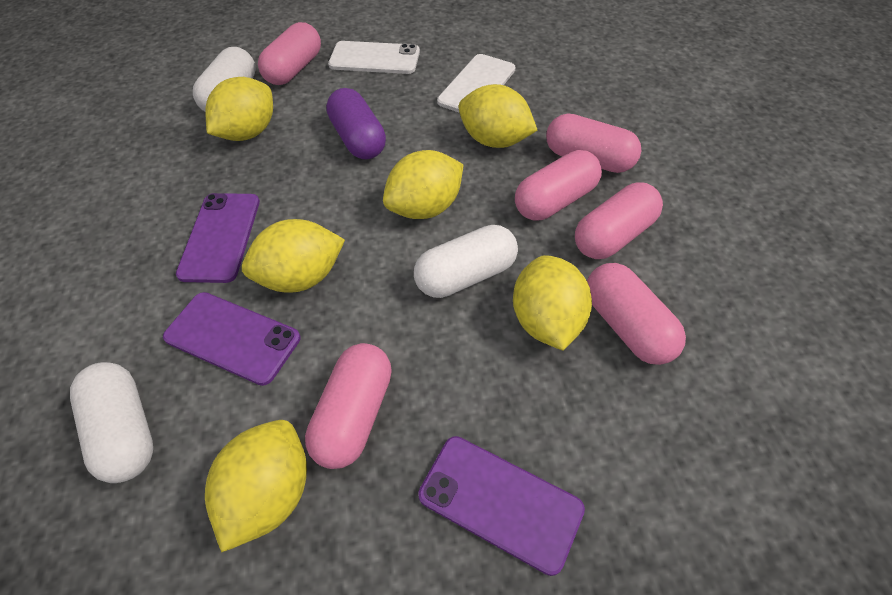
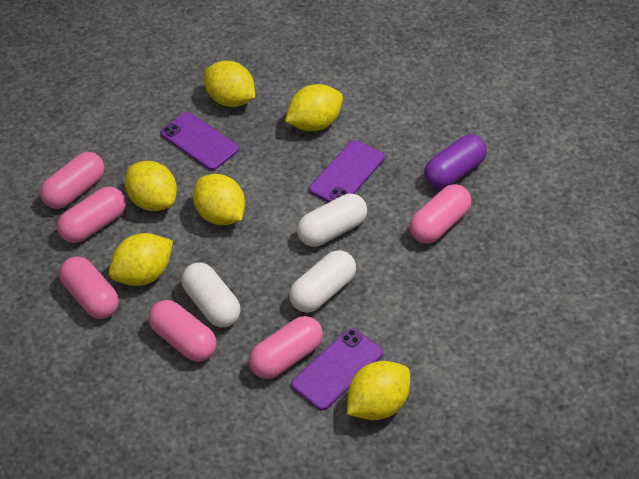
white phone: [328,41,420,74] [437,54,516,112] = 2 -> none = 0

